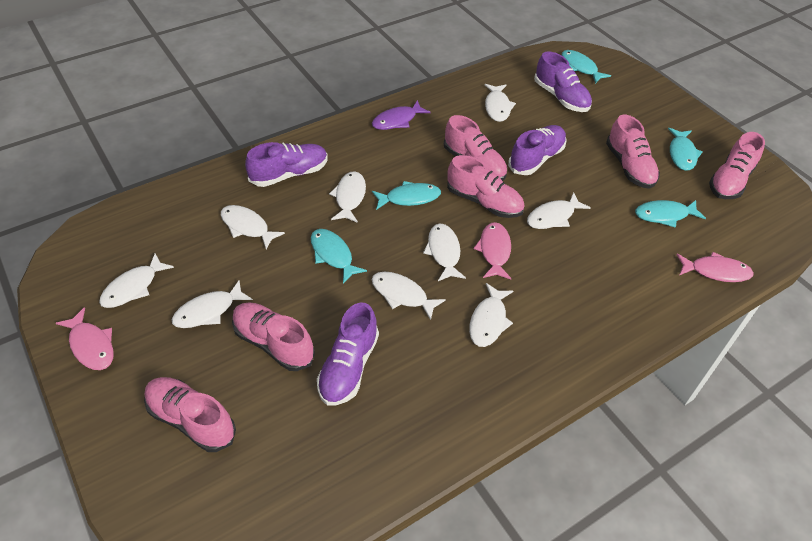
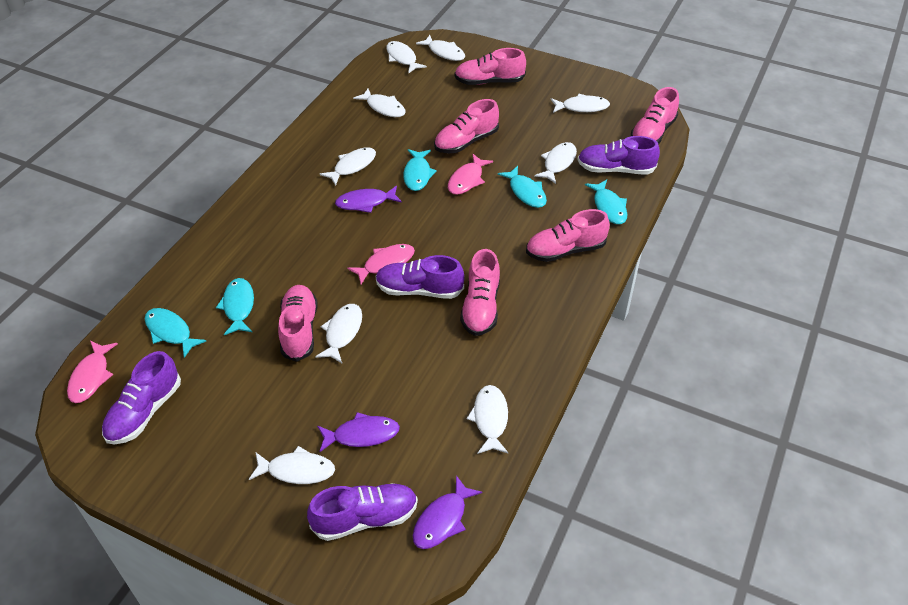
purple fish: [372,100,431,130] = 1 -> [317,412,400,453] [335,186,402,213] [413,475,482,549] = 3

